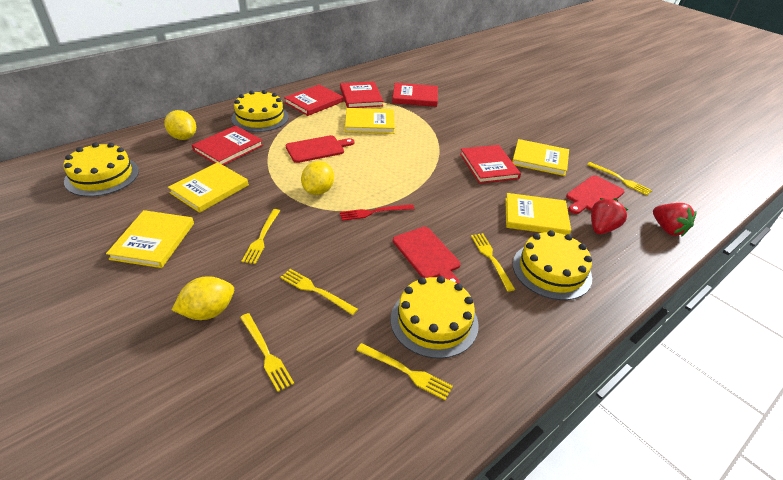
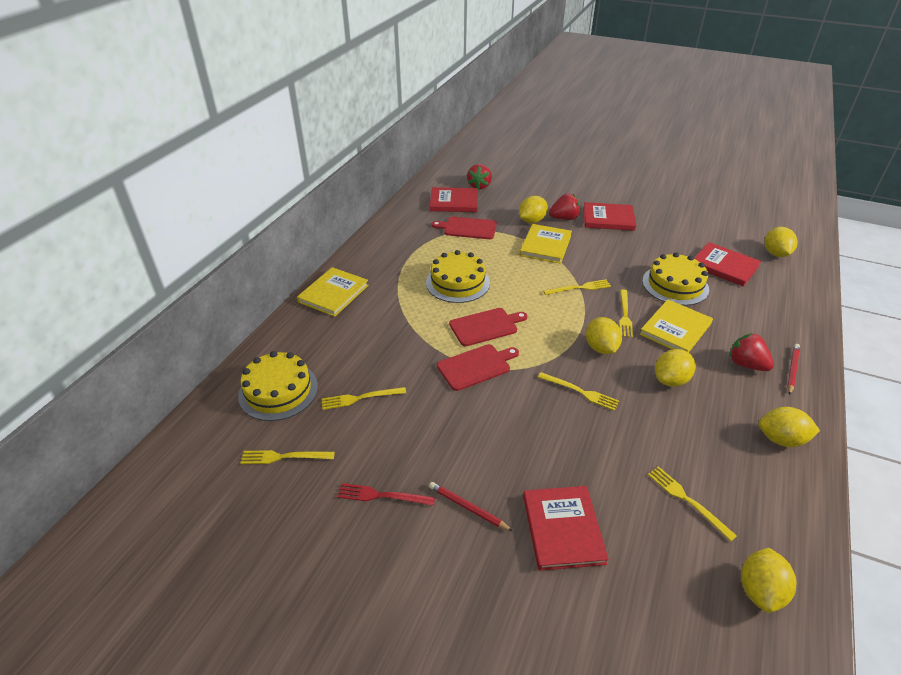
red book: [192,125,263,165] [284,84,343,116] [340,81,384,108] [392,83,438,107] [460,145,521,184] = 5 -> [430,187,478,212] [523,486,609,571] [583,202,636,231] [694,242,761,287] = 4
red pencil: none = 0 -> [429,482,513,531] [787,344,800,395] = 2
red strawberry: [591,198,628,234] [653,203,697,237] = 2 -> [467,164,492,189] [549,193,580,220] [729,333,774,371] = 3
yellow book: [106,210,194,268] [168,162,249,213] [345,108,395,134] [505,193,571,235] [512,139,569,176] = 5 -> [297,267,369,317] [520,224,572,264] [640,299,713,353] = 3
yellow cake: [64,143,139,197] [231,90,289,132] [391,276,479,359] [513,230,592,300] = 4 -> [238,351,318,421] [426,250,490,303] [642,252,709,306] = 3
yellow lemon: [164,110,196,140] [172,276,234,320] [301,161,334,195] = 3 -> [519,196,548,223] [586,317,622,354] [655,349,696,387] [741,548,797,613] [759,407,820,447] [765,227,798,257] = 6

